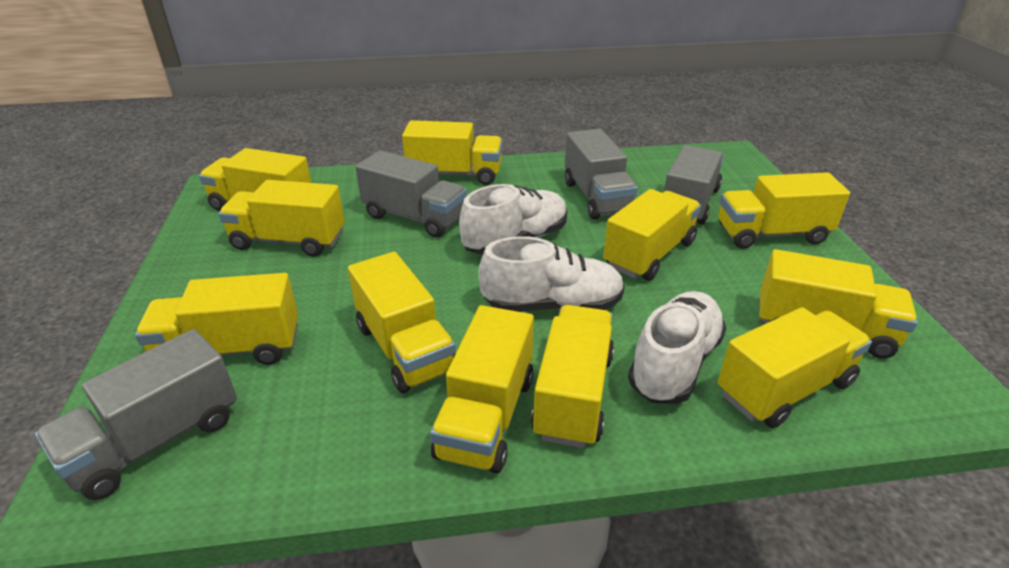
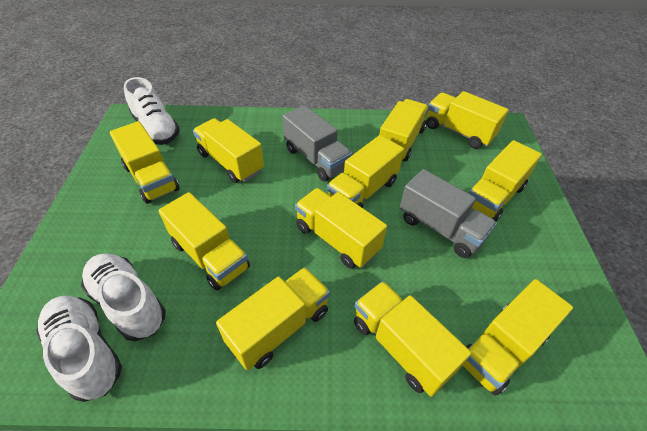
grey truck: [35,329,237,500] [356,150,467,238] [565,129,638,220] [664,145,724,224] = 4 -> [283,105,352,182] [400,169,497,258] = 2

